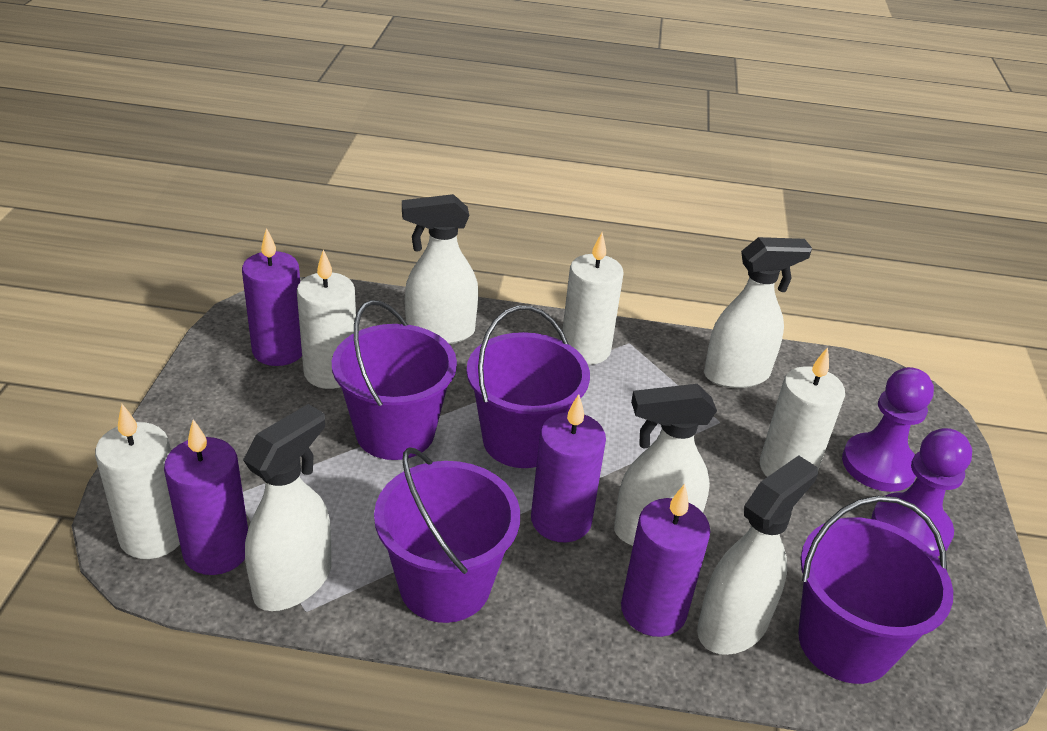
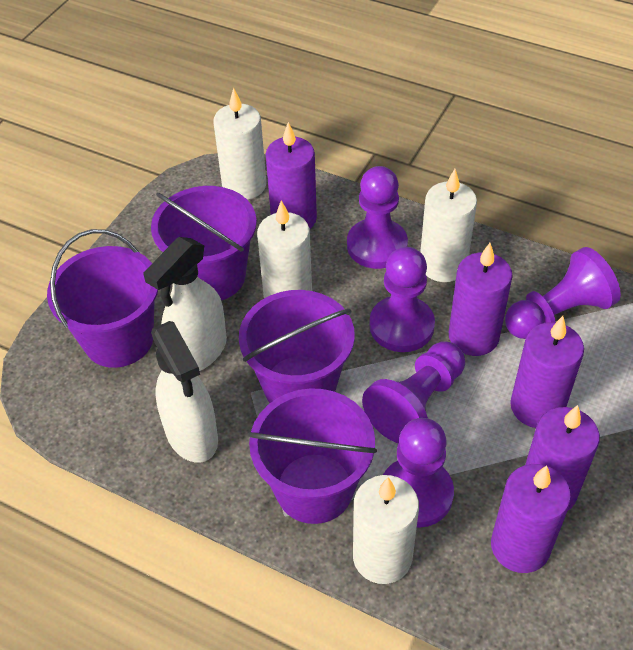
purple candle: [164,419,248,575] [242,228,302,366] [531,394,606,542] [621,484,711,637] = 4 -> [266,122,317,229] [449,243,513,356] [491,464,571,573] [510,316,584,428] [525,405,600,510] = 5
purple pawn: [842,367,934,492] [871,428,972,557] = 2 -> [347,166,408,269] [362,341,465,443] [369,247,435,352] [383,418,454,528] [505,247,621,339] = 5
white spray bottle: [243,404,332,611] [402,194,478,344] [614,384,717,546] [697,455,818,655] [704,237,812,388] = 5 -> [143,237,227,371] [151,321,218,463] = 2

